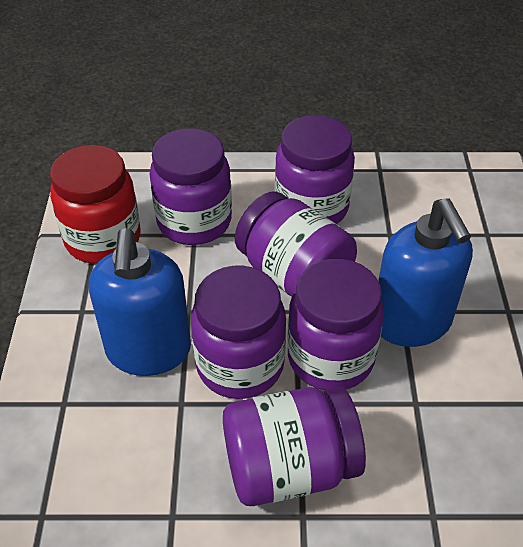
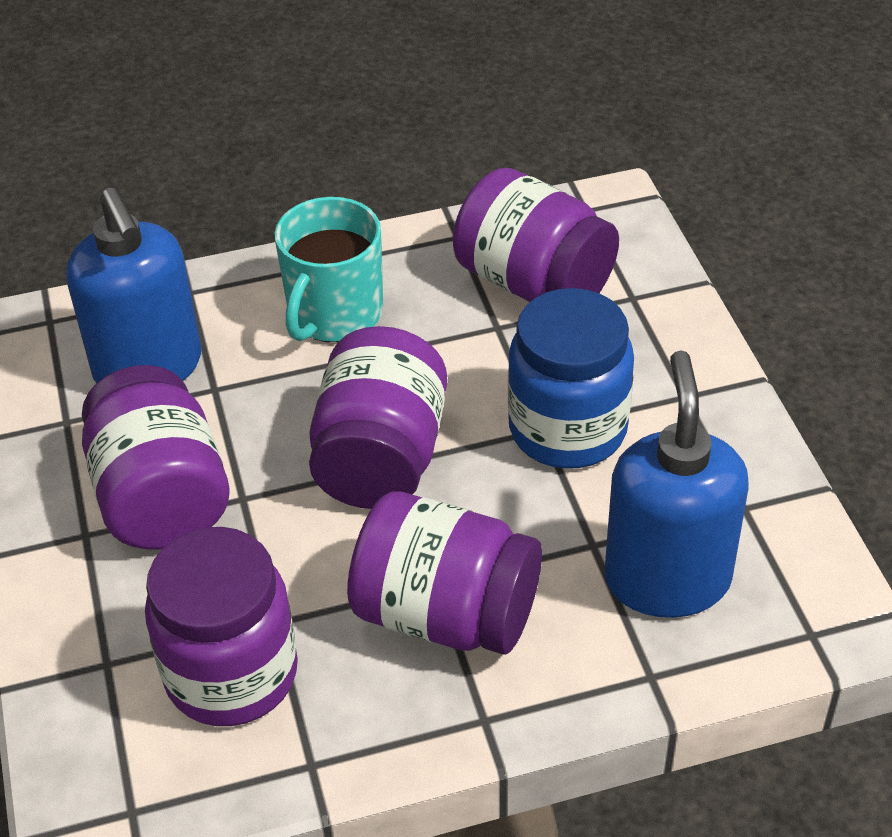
blue jar: none = 0 -> [508,288,634,469] = 1
purple jar: [150,128,232,245] [191,266,286,399] [223,387,366,506] [235,191,357,297] [275,115,355,224] [287,259,384,390] = 6 -> [82,365,229,549] [145,527,298,726] [309,326,447,509] [347,491,542,655] [453,168,619,302] = 5
red jar: [50,145,141,264] = 1 -> none = 0
turquoise mug: none = 0 -> [274,197,383,342] = 1

